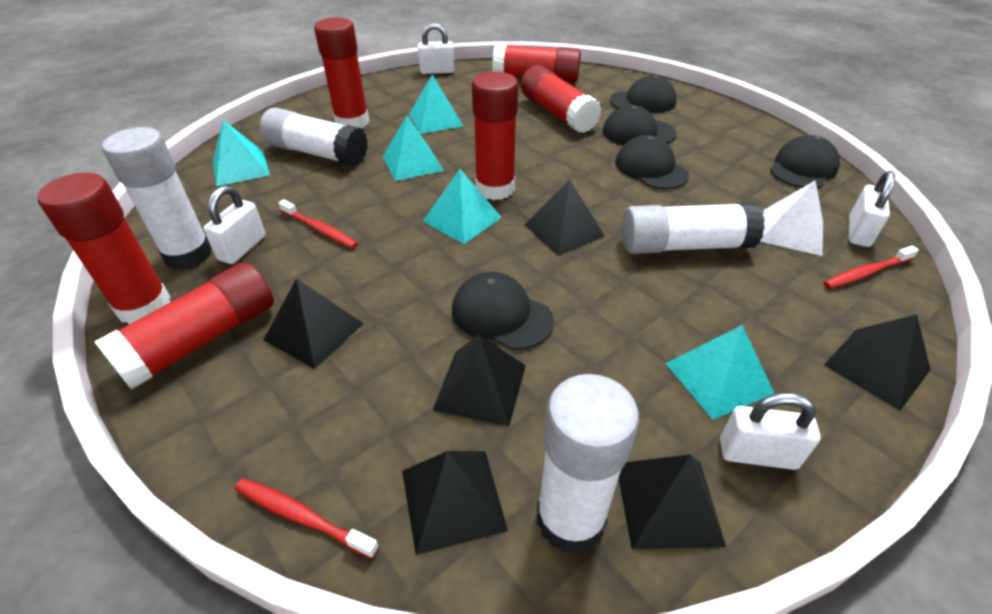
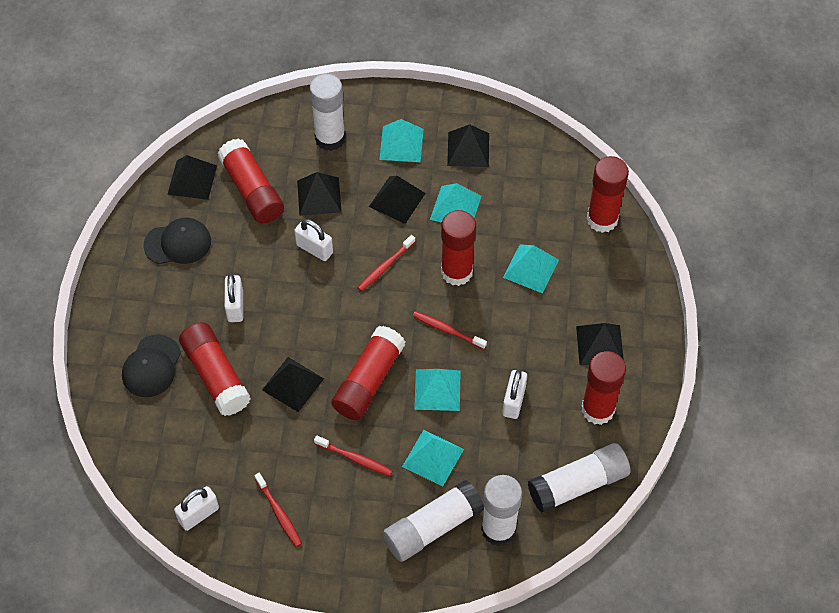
black cap: [452,272,554,350] [602,105,677,145] [610,75,677,113] [615,135,689,190] [770,135,840,188] = 5 -> [122,334,181,397] [143,218,211,264] = 2
red toothbrush: [235,478,379,559] [278,199,358,249] [824,245,919,289] = 3 -> [254,473,302,547] [314,435,393,476] [357,235,415,291] [413,311,487,349] = 4
white pyramid: [760,180,823,256] = 1 -> none = 0

